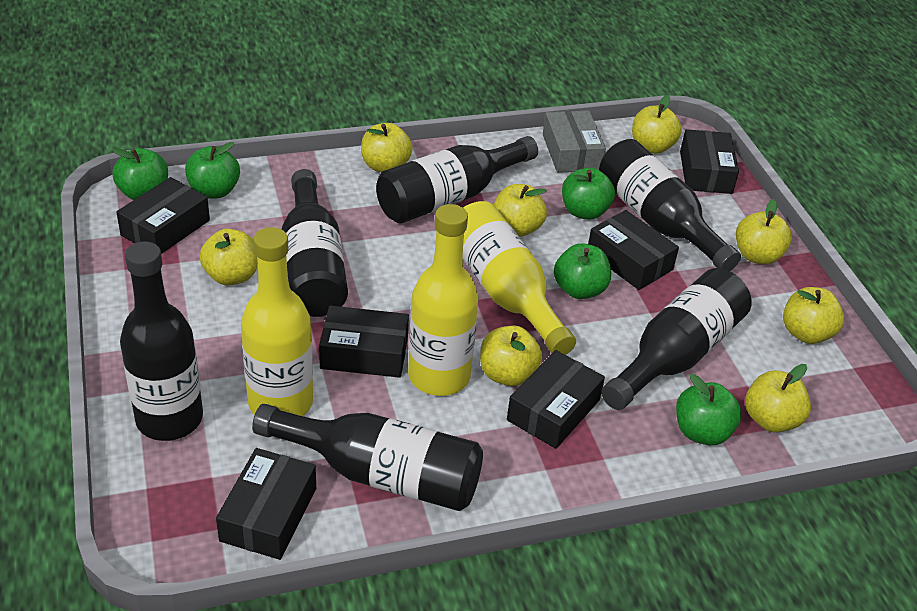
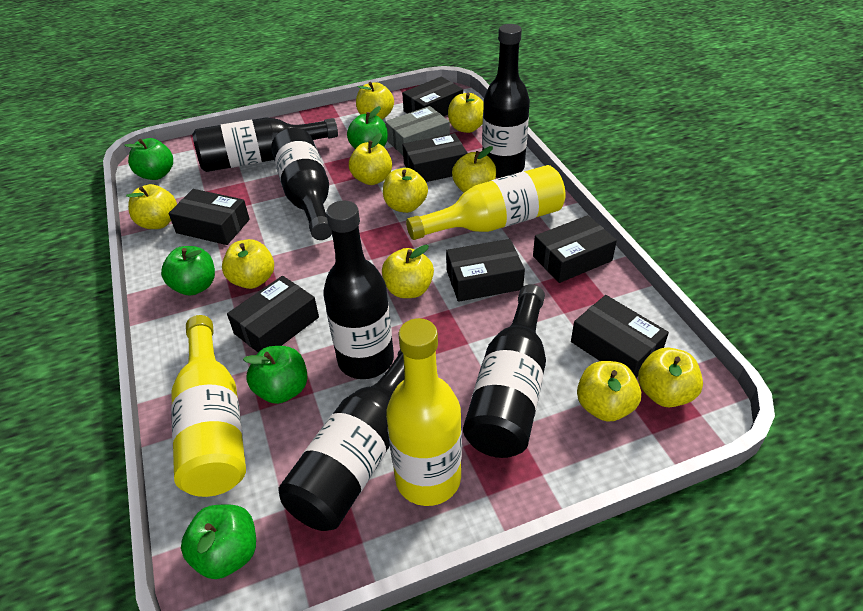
black box: [116,177,210,254] [216,448,316,560] [319,306,409,378] [507,350,605,449] [588,210,679,290] [680,129,739,194] = 6 -> [168,189,250,245] [227,276,319,352] [402,77,463,117] [403,133,467,182] [446,239,525,302] [533,215,617,283] [571,295,669,378] = 7
yellow apple: [199,229,258,286] [361,123,413,172] [480,326,542,386] [494,184,547,237] [632,95,682,154] [736,199,792,265] [745,364,811,433] [783,287,844,344] = 8 -> [126,184,177,229] [222,239,274,289] [349,133,392,185] [356,82,394,119] [382,245,434,298] [383,168,428,213] [448,93,484,133] [452,146,496,193] [577,361,641,422] [638,348,703,407] = 10

